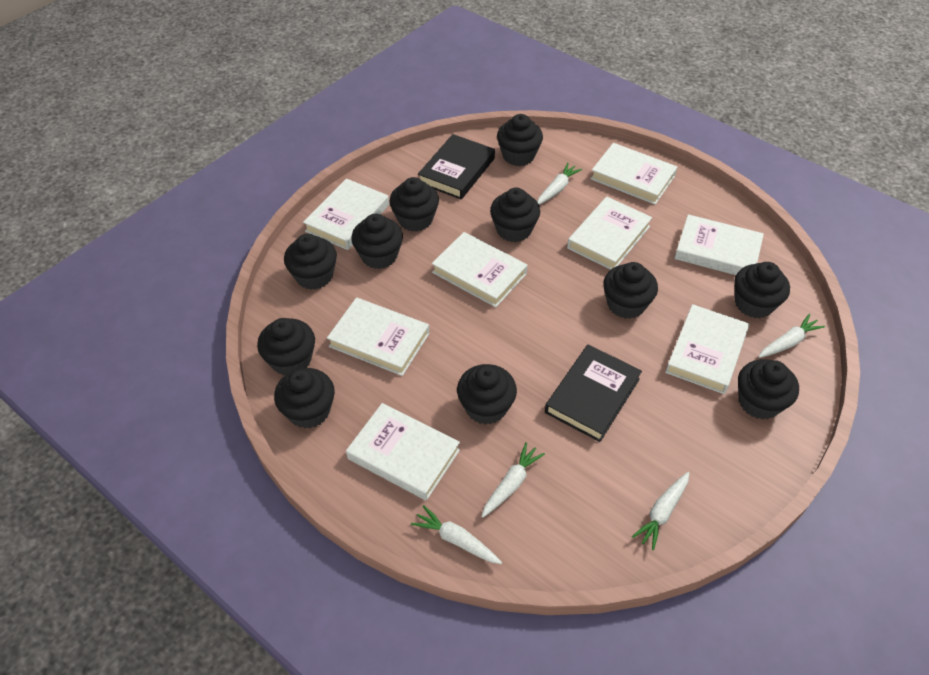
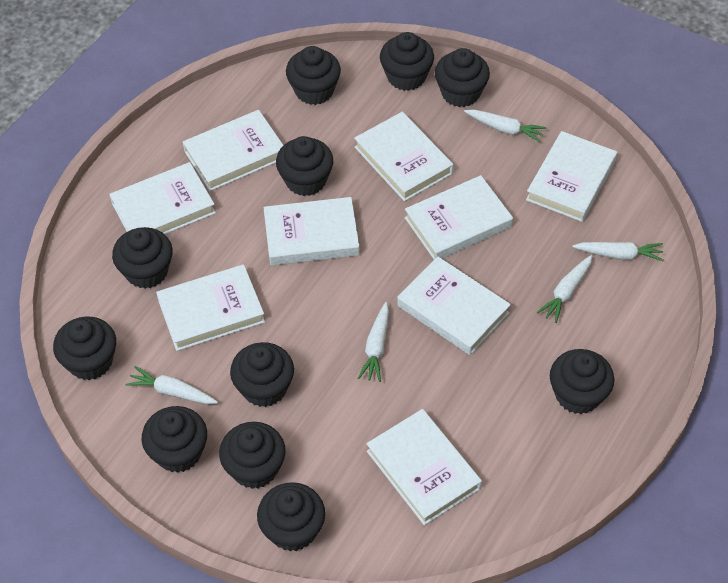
black book: [418,134,495,199] [545,345,642,442] = 2 -> none = 0
white book: [303,178,389,250] [327,297,429,376] [346,403,460,501] [432,232,528,307] [567,197,652,270] [590,143,677,205] [665,304,749,394] [674,214,764,275] = 8 -> [109,162,216,234] [156,264,265,351] [183,110,283,191] [263,197,360,265] [354,112,453,201] [366,409,482,525] [397,256,511,355] [405,175,513,259] [526,131,617,222] = 9

